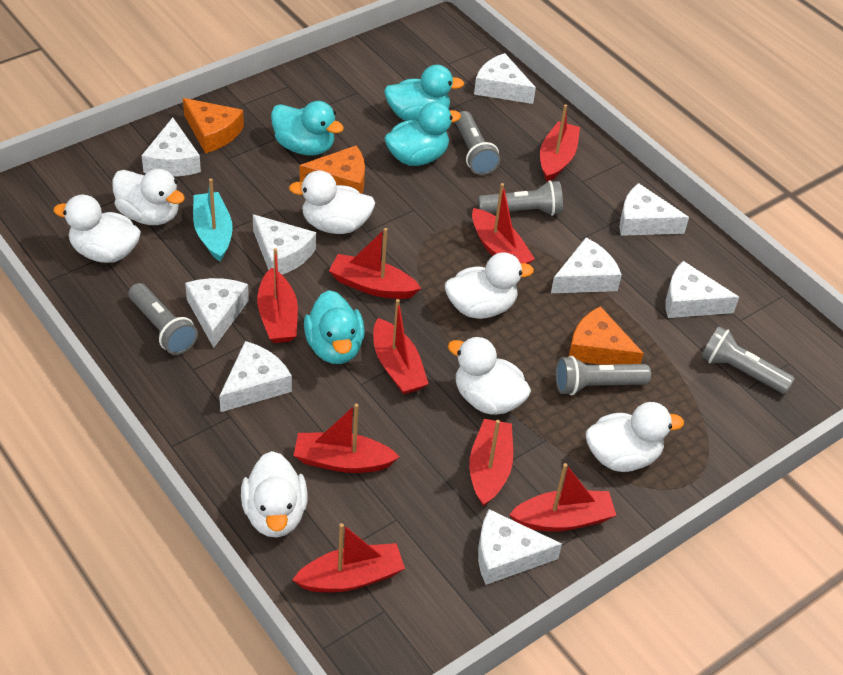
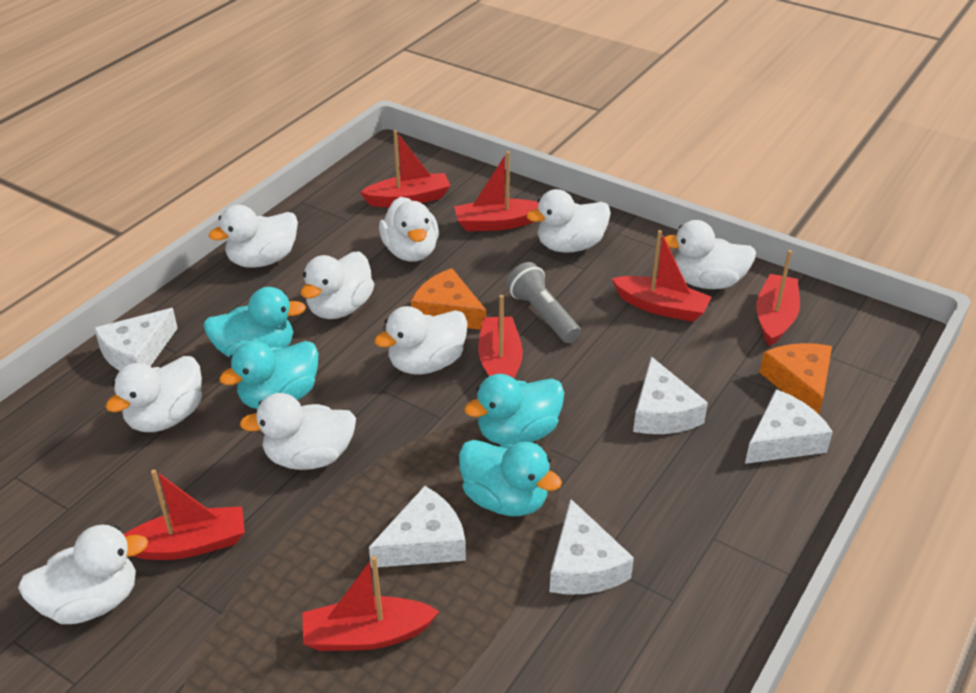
grey flashlight: [129,283,198,355] [455,111,500,175] [478,180,563,216] [556,356,651,395] [701,326,795,394] = 5 -> [506,262,581,343] = 1
orange cheese: [183,98,244,153] [300,145,365,194] [569,306,644,365] = 3 -> [411,268,486,330] [759,343,832,414] = 2
red boat: [257,248,298,343] [292,523,405,592] [293,404,399,473] [329,228,421,299] [373,299,429,395] [469,419,513,507] [472,183,535,264] [509,463,617,532] [540,104,580,182] = 9 -> [124,469,245,560] [302,556,440,651] [360,130,450,207] [454,151,539,231] [478,295,523,378] [611,230,712,322] [756,250,800,346] = 7
turquoise boat: [193,179,233,262] = 1 -> none = 0
white cheese: [142,117,201,177] [185,278,249,348] [219,341,292,412] [253,214,316,275] [474,53,536,104] [478,509,562,585] [551,238,622,293] [620,183,689,236] [666,261,739,318] = 9 -> [94,308,178,371] [369,486,466,568] [550,498,634,594] [633,356,708,434] [745,389,833,464] = 5
white duck: [53,195,141,263] [112,169,185,225] [241,451,308,537] [289,171,375,234] [445,253,534,319] [448,336,531,415] [586,402,684,472] = 7 -> [18,525,148,624] [106,356,202,432] [209,205,298,268] [240,393,356,470] [301,251,374,319] [374,306,468,374] [379,197,439,262] [526,189,611,253] [664,220,756,289] = 9

